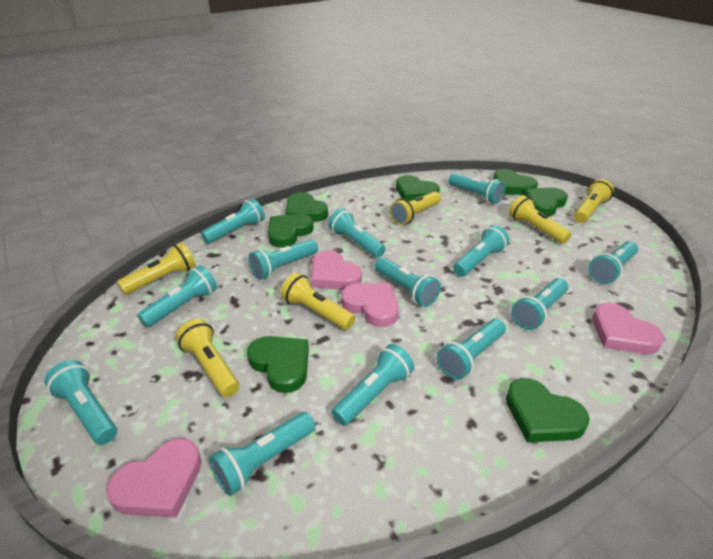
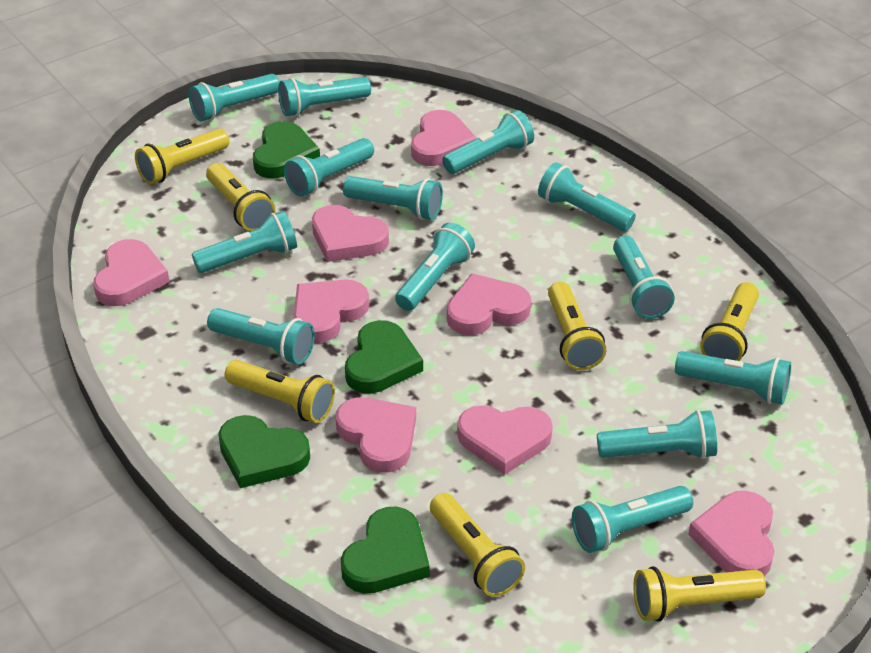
green heart: [247,336,309,393] [268,214,314,248] [285,192,328,222] [396,175,440,201] [493,169,538,195] [506,378,590,442] [524,187,568,216] = 7 -> [218,415,310,488] [253,121,320,179] [341,506,430,594] [345,320,423,394] = 4
pink heart: [106,438,202,518] [311,250,362,290] [341,283,399,327] [592,303,664,354] = 4 -> [93,239,169,306] [294,280,369,343] [312,205,389,262] [336,397,416,473] [411,110,477,166] [447,273,531,335] [457,405,553,475] [688,491,775,576] = 8
yellow flashlight: [117,242,196,295] [176,319,239,397] [281,273,355,330] [390,191,441,225] [509,195,571,244] [574,179,614,223] = 6 -> [135,128,229,184] [206,163,275,231] [225,360,335,423] [430,493,525,597] [548,282,606,370] [633,566,766,622] [700,282,759,361] = 7

